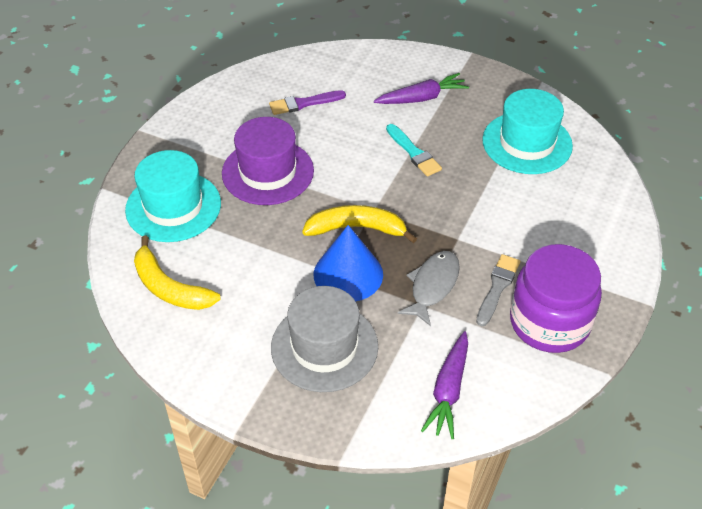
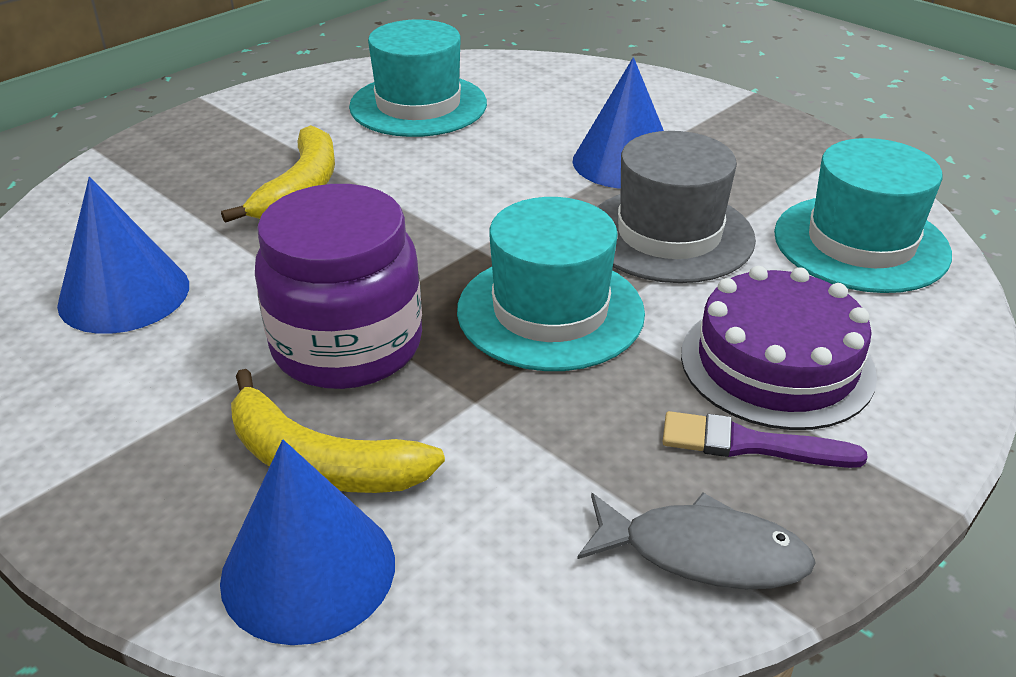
blue cone: [314,225,383,301] = 1 -> [57,177,189,334] [220,440,395,645] [573,57,664,189] = 3
grey brush: [476,254,520,326] = 1 -> none = 0
purple cake: none = 0 -> [681,266,877,430] = 1
purple carrot: [374,73,469,104] [421,331,468,439] = 2 -> none = 0
purple hat: [222,117,314,205] = 1 -> none = 0
turquoise brush: [386,124,442,177] = 1 -> none = 0
turquoise hat: [125,150,221,242] [482,89,573,174] = 2 -> [349,19,487,137] [457,197,645,371] [774,138,952,293] = 3

